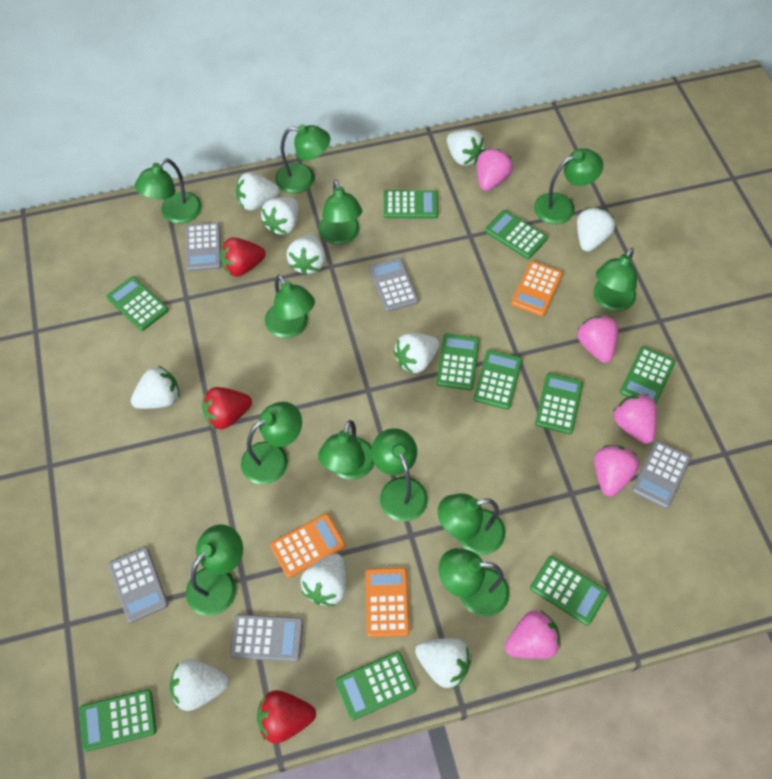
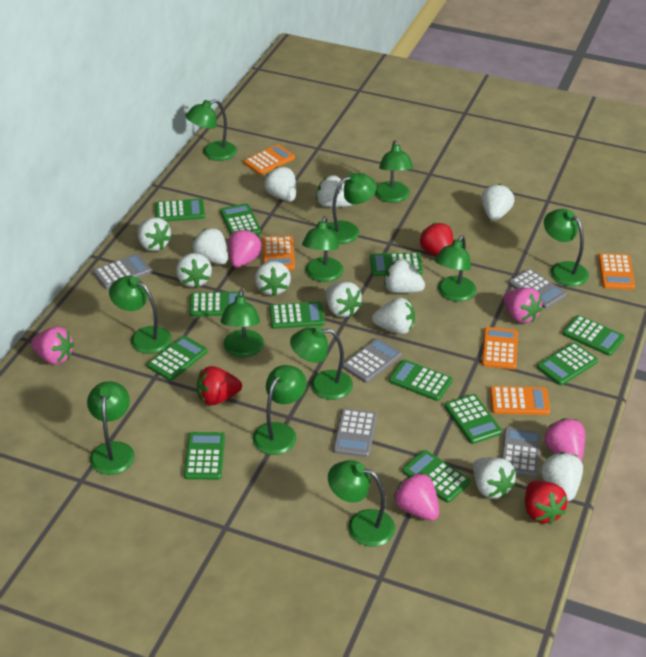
green calculator: [79,689,157,752] [106,276,169,331] [336,651,416,720] [384,190,438,218] [436,333,479,390] [474,350,522,410] [485,210,548,259] [530,556,608,625] [535,373,583,434] [620,347,675,404] = 10 -> [147,336,208,381] [155,198,205,222] [184,432,225,480] [190,291,239,317] [220,203,261,235] [269,302,325,329] [370,253,423,276] [389,359,453,401] [402,450,471,503] [445,394,502,444] [537,342,598,385] [562,315,625,356] = 12
orange calculator: [270,514,345,578] [365,568,410,637] [511,261,563,316] = 3 -> [244,144,295,175] [262,236,295,270] [482,327,518,369] [490,386,550,415] [598,253,635,290] = 5
white strawberry: [131,366,180,409] [170,659,229,711] [236,172,280,210] [261,197,299,235] [287,234,325,275] [301,553,346,606] [394,333,439,374] [415,638,471,689] [447,129,485,166] [577,208,615,252] = 10 -> [137,217,172,251] [176,253,212,288] [192,228,228,264] [255,261,291,297] [264,167,296,202] [316,175,352,207] [326,282,362,317] [372,297,415,334] [384,259,425,293] [473,457,516,499] [481,184,515,221] [541,452,583,501] = 12

